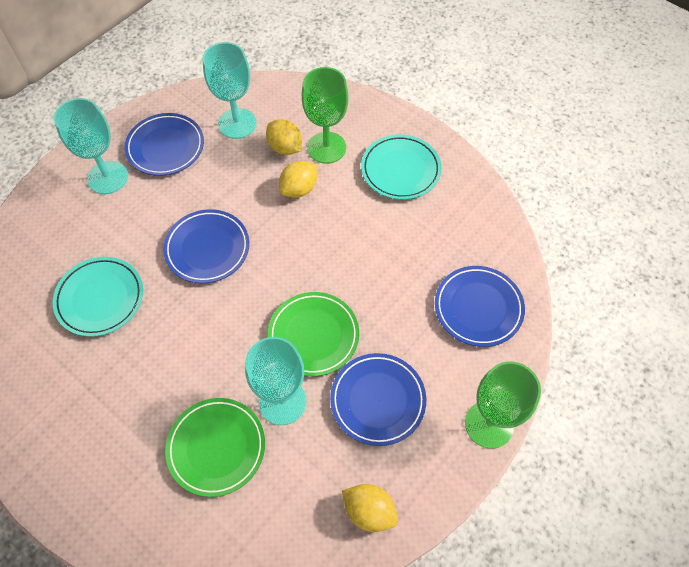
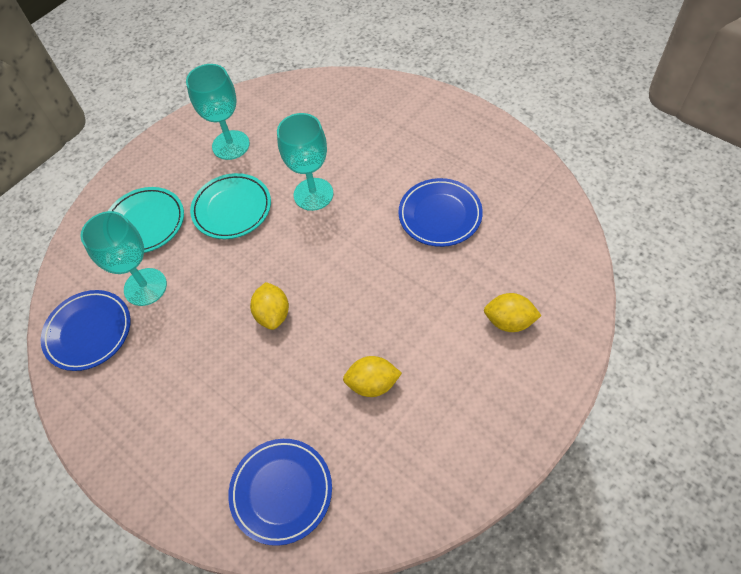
blue plate: [124,113,204,176] [163,209,249,283] [330,353,426,446] [435,266,525,347] = 4 -> [41,290,130,371] [228,439,332,546] [398,178,483,247] = 3
green goblet: [302,67,349,164] [465,361,541,449] = 2 -> none = 0
green plate: [165,398,265,497] [268,292,359,376] = 2 -> none = 0

